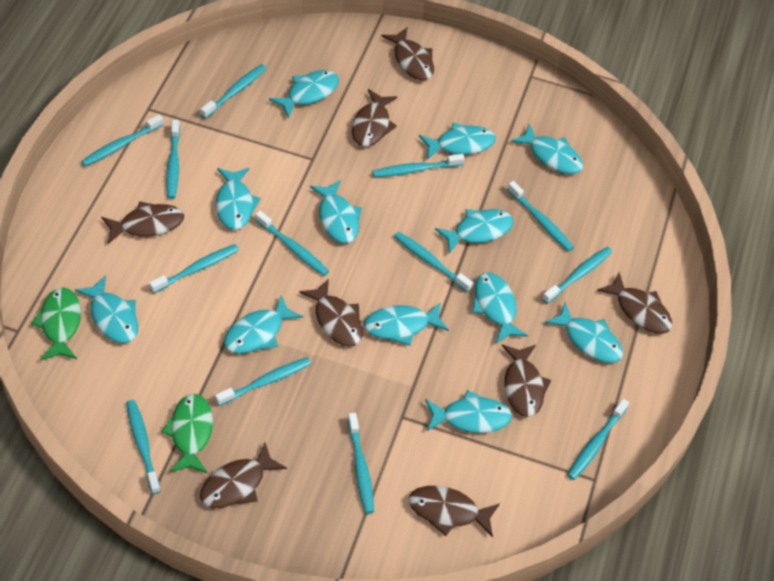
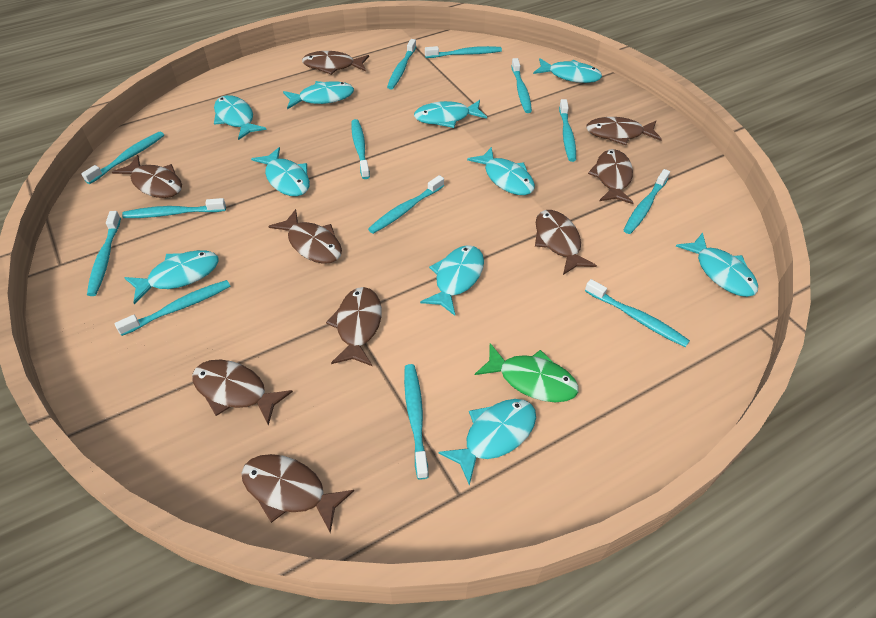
brown fish: [101,201,184,244] [200,443,287,508] [299,278,363,347] [352,89,397,147] [381,27,434,80] [409,486,500,537] [502,345,552,417] [597,273,672,333] = 8 -> [112,155,182,198] [192,360,293,425] [242,454,354,533] [268,209,342,264] [302,51,369,75] [326,287,382,366] [535,210,597,275] [586,117,662,145] [588,149,634,204] = 9
green fish: [31,287,81,360] [161,394,213,473] = 2 -> [475,343,579,402] = 1
turquoise fish: [75,275,138,343] [216,168,261,230] [224,295,303,354] [269,70,339,118] [310,180,362,243] [364,302,449,346] [419,123,496,159] [425,390,512,433] [435,209,514,254] [472,273,528,343] [511,124,583,174] [544,302,623,363] = 12 -> [124,250,219,304] [214,95,267,140] [251,147,310,196] [283,81,354,109] [414,100,487,128] [420,245,484,316] [438,399,536,485] [467,147,535,195] [533,58,602,83] [676,232,758,297] = 10

